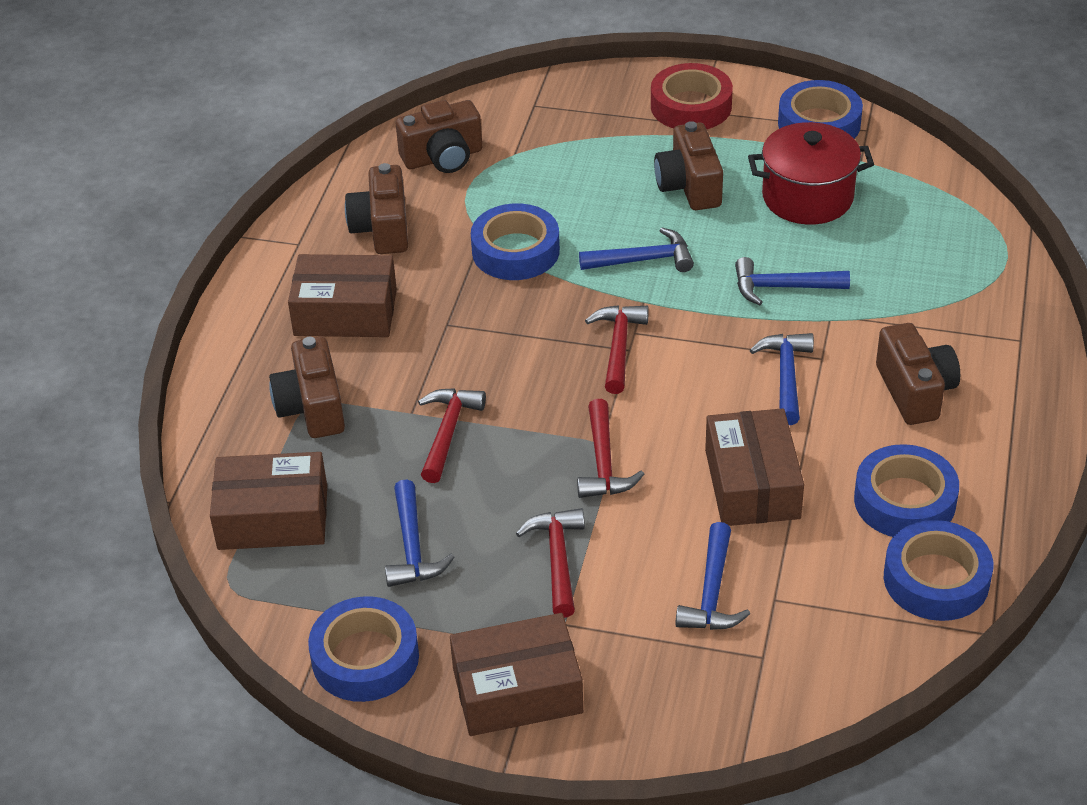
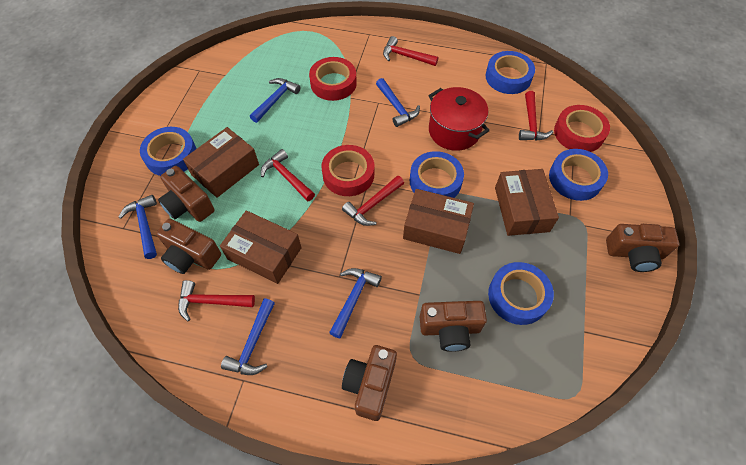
red hammer: [418,388,486,483] [516,508,585,618] [577,399,644,498] [585,305,649,394] = 4 -> [178,280,255,321] [261,149,315,202] [342,176,404,226] [383,36,438,66] [519,91,553,141] = 5
red tape: [651,63,733,129] = 1 -> [309,57,357,101] [321,145,374,196] [554,105,610,152] = 3

